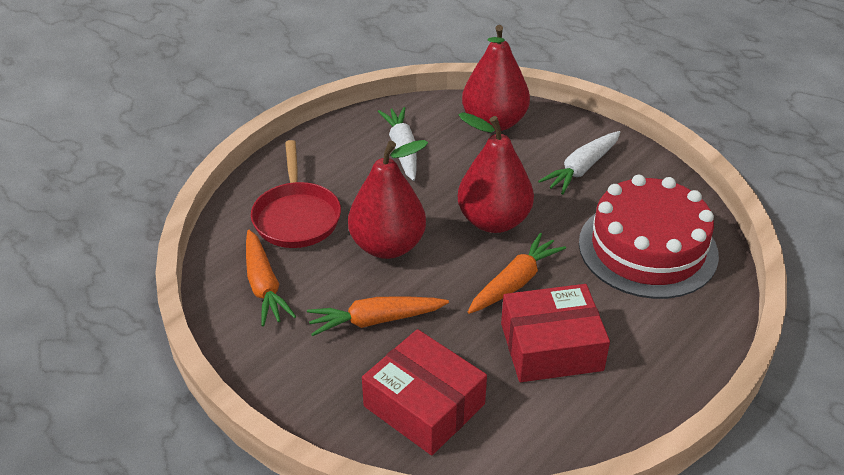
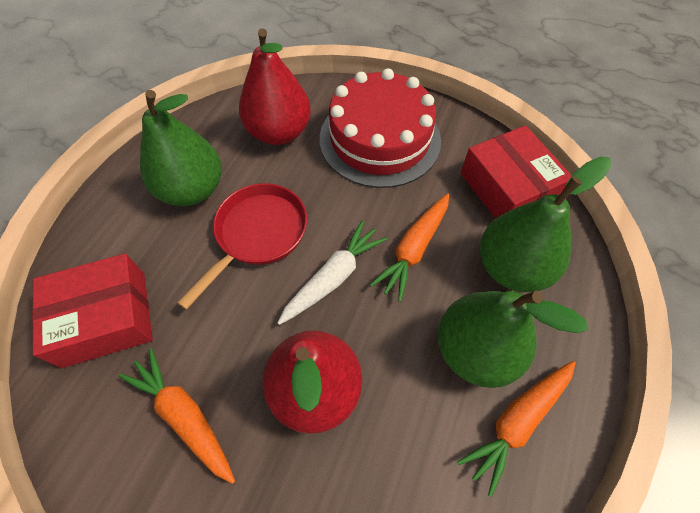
green pear: none = 0 -> [140,90,222,206] [438,291,588,388] [480,156,612,292] = 3
red pear: [348,140,428,259] [458,112,534,233] [462,25,530,132] = 3 -> [239,28,311,145] [262,331,362,434] = 2
white carrot: [378,107,417,181] [538,131,621,195] = 2 -> [277,220,387,325] = 1

